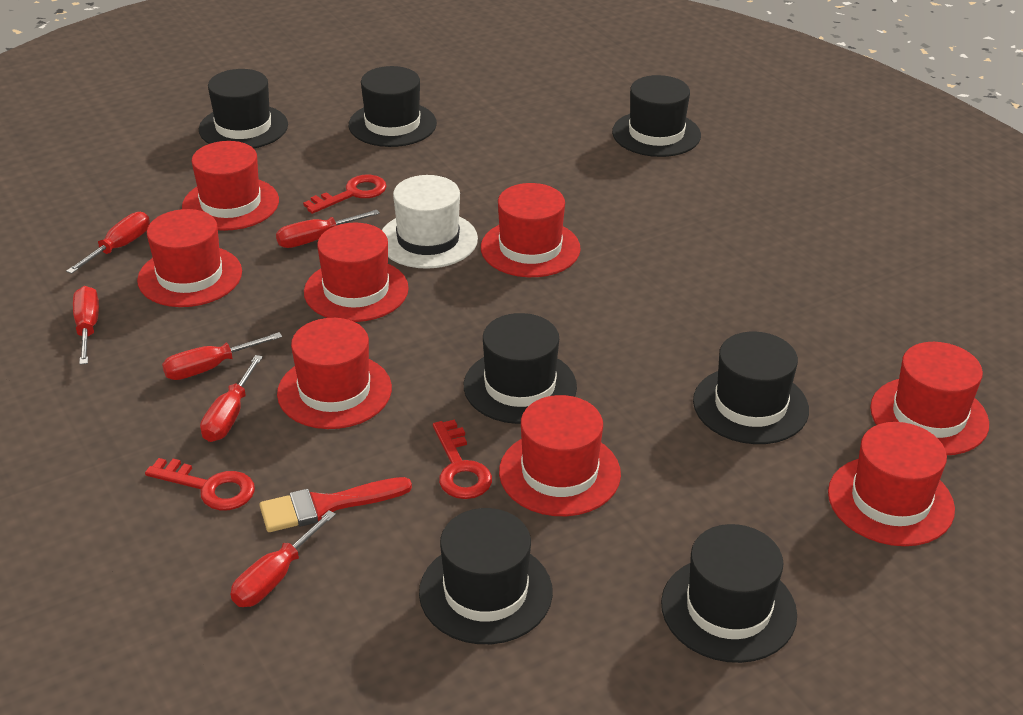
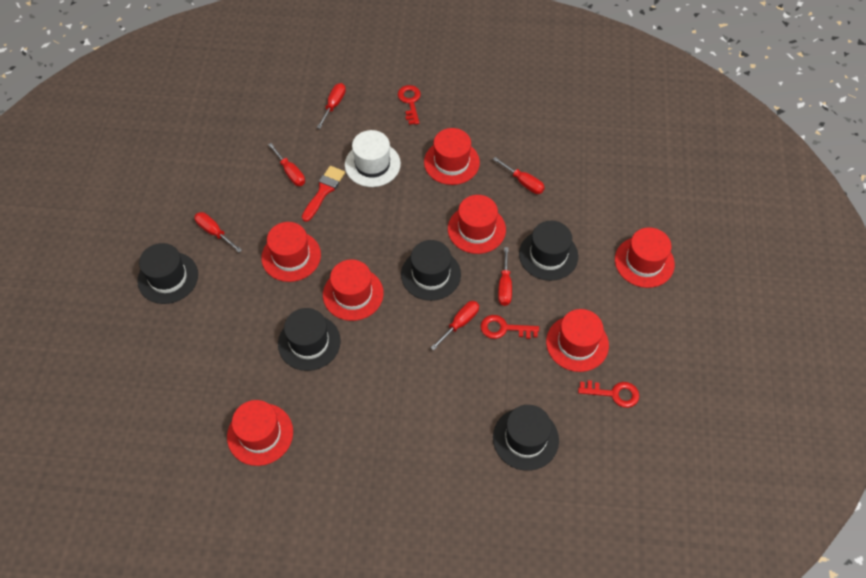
black hat: [199,69,288,148] [349,66,437,147] [419,508,553,644] [464,313,577,424] [612,75,701,157] [661,524,797,663] [693,332,809,444] = 7 -> [137,243,198,304] [278,308,341,371] [401,240,461,301] [493,405,559,471] [519,221,578,281] = 5
red hat: [137,209,242,307] [182,141,279,231] [277,318,392,429] [304,223,409,322] [481,183,581,277] [499,395,621,516] [828,422,955,546] [870,342,989,455] = 8 -> [227,400,293,466] [261,222,321,282] [323,259,384,321] [424,128,480,185] [448,195,506,254] [546,309,609,372] [615,227,675,288] = 7

